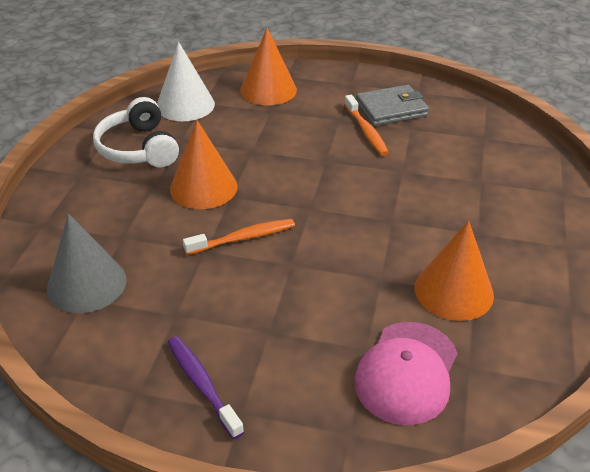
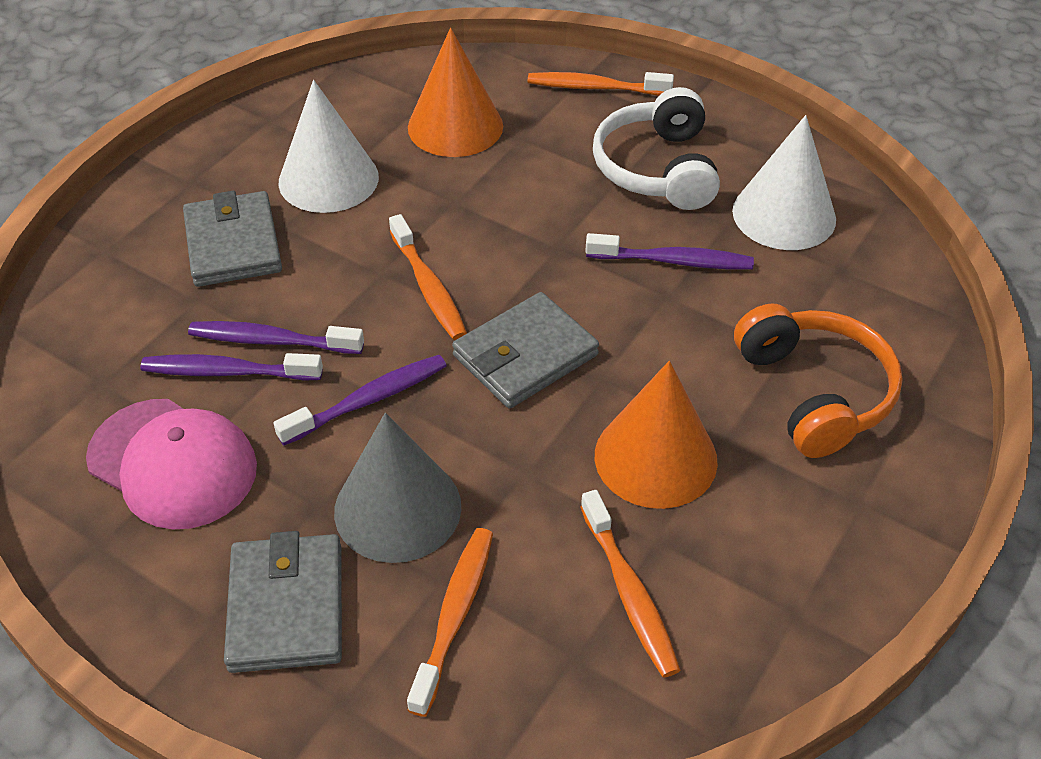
grey wallet: [356,85,429,126] = 1 -> [183,191,282,287] [224,531,342,673] [452,292,599,408] = 3
orange cone: [170,120,238,209] [240,28,297,105] [414,221,494,321] = 3 -> [408,28,503,157] [595,361,718,509] = 2
orange headphones: none = 0 -> [734,303,903,458] = 1
orange toothbrush: [183,219,295,255] [344,95,389,156] = 2 -> [389,214,467,340] [407,528,493,717] [528,72,674,96] [580,490,680,678] = 4
purple toothbrush: [168,336,244,439] = 1 -> [140,353,323,381] [188,321,364,354] [273,355,447,446] [585,233,754,270] = 4
white cone: [157,42,215,121] = 1 -> [279,80,379,213] [732,115,836,250] = 2

